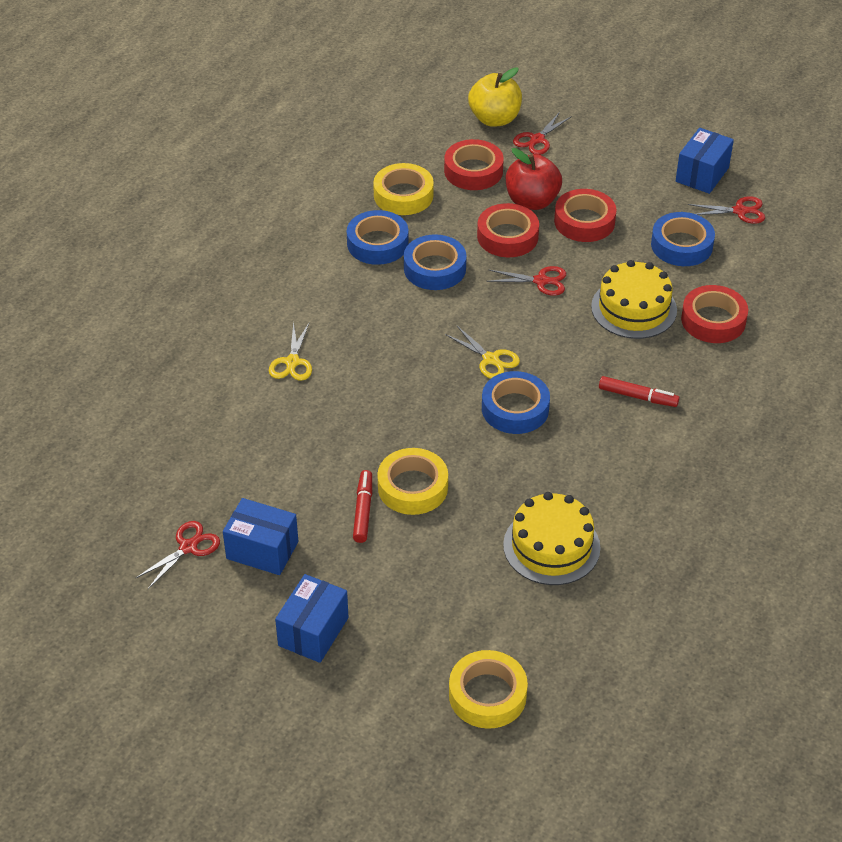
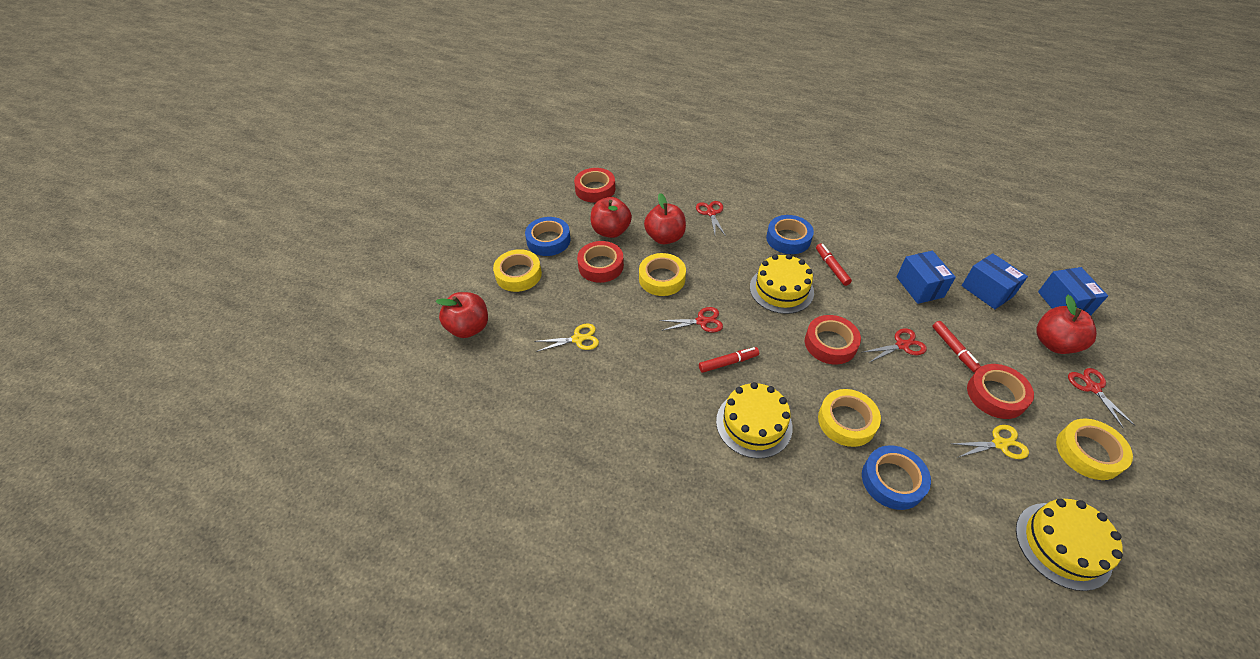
blue tape: [347,210,409,265] [404,234,467,290] [482,371,550,434] [651,212,715,266] = 4 -> [525,217,571,256] [766,215,814,254] [862,445,931,510] = 3
red apple: [506,148,562,210] = 1 -> [435,292,488,338] [591,197,632,238] [644,193,686,244] [1036,295,1097,354] = 4
red marker: [353,470,372,543] [599,376,679,407] = 2 -> [699,347,759,373] [816,244,852,286] [932,321,981,373] = 3
yellow apple: [468,67,522,127] = 1 -> none = 0
yellow cake: [503,492,601,585] [591,260,677,339] = 2 -> [716,382,793,458] [750,254,814,314] [1016,499,1123,591] = 3
yellow tape: [373,163,434,215] [377,448,448,515] [449,650,528,729] = 3 -> [493,249,542,292] [639,253,686,296] [818,389,881,447] [1056,418,1133,480] = 4

